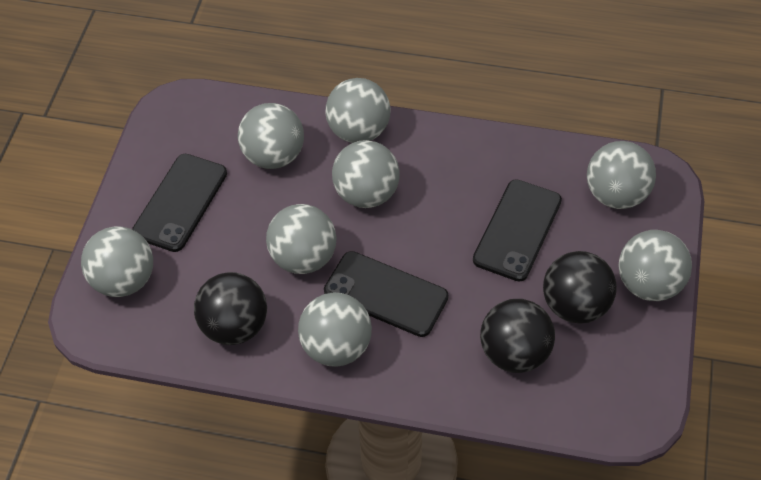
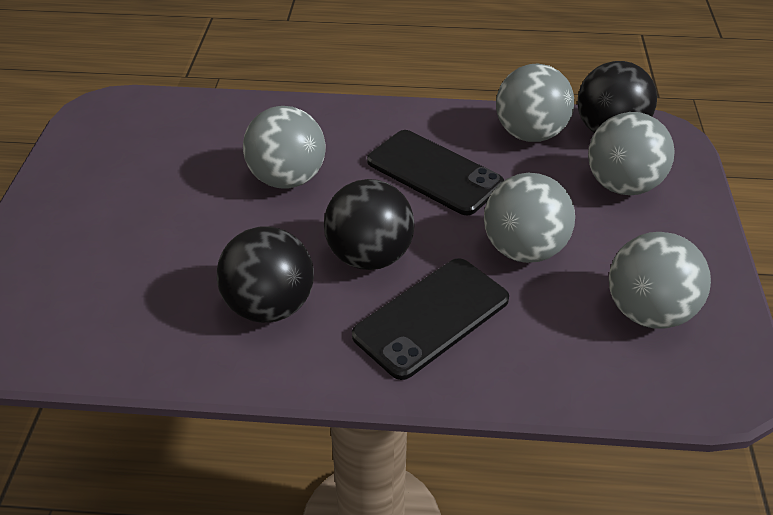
black phone: [132,154,227,252] [324,251,449,337] [473,179,562,282] = 3 -> [352,258,509,380] [367,130,504,215] = 2
grey ball: [81,226,153,297] [238,103,304,169] [266,204,336,274] [298,293,372,367] [325,78,391,143] [332,140,400,208] [587,141,656,209] [618,230,692,301] = 8 -> [243,106,326,188] [484,173,575,263] [496,64,574,142] [588,112,675,195] [609,232,711,329] = 5

